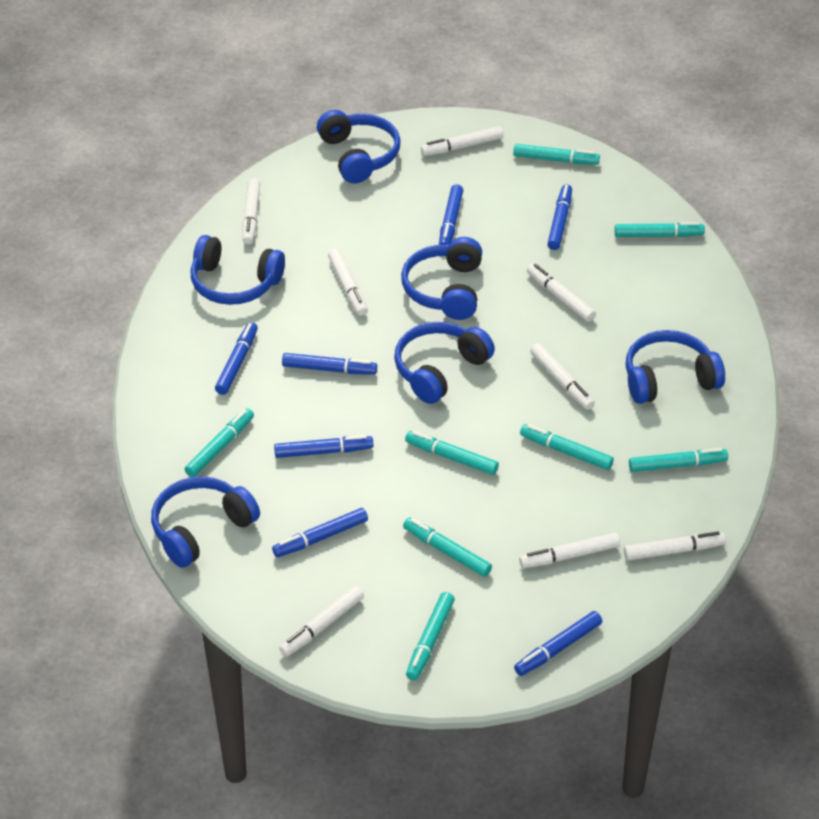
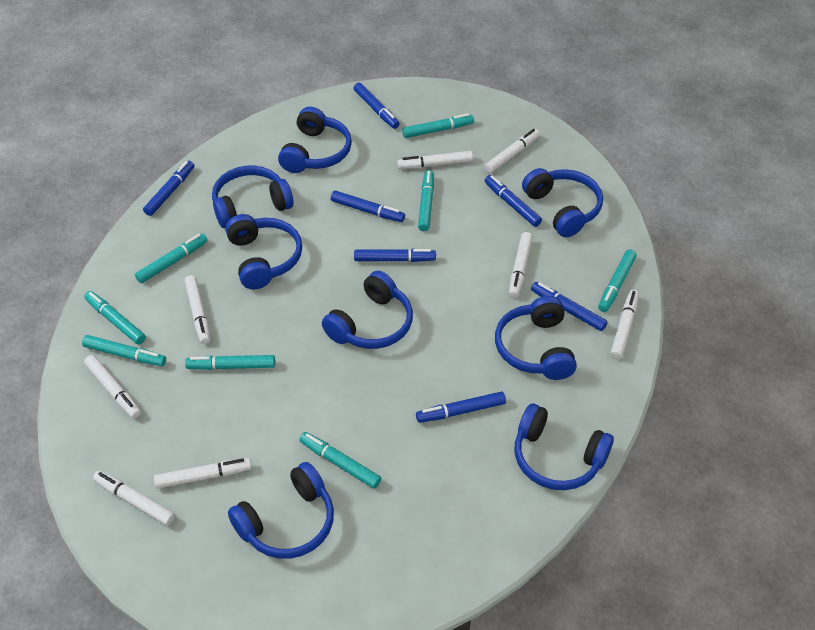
blue headphones: [151,476,260,568] [191,235,285,305] [317,110,400,183] [394,322,495,404] [401,237,482,320] [626,330,725,404] = 6 -> [212,166,294,228] [225,214,302,289] [228,462,334,559] [278,107,352,173] [322,271,413,349] [495,296,577,380] [515,404,614,490] [522,168,603,237] = 8

